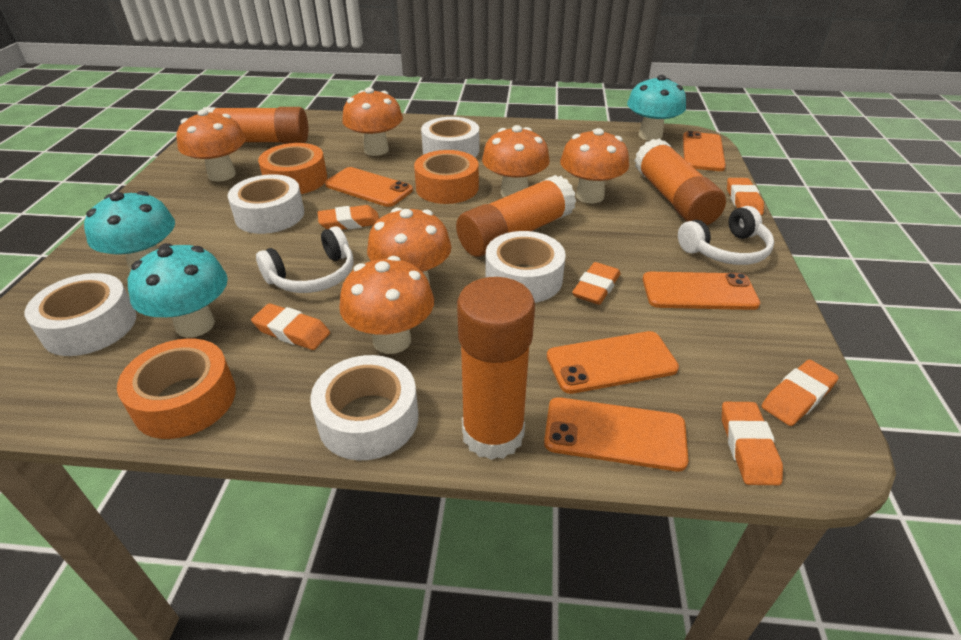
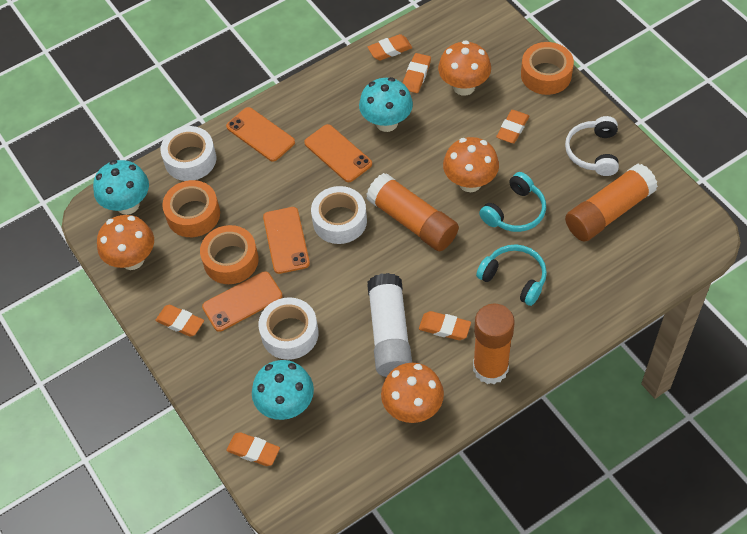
orange glue stick: [203,107,308,144] [456,175,576,257] [457,277,535,460] [634,138,726,225] = 4 -> [366,173,459,251] [473,303,515,384] [565,164,658,242] = 3
orange mushroom: [177,109,246,182] [339,256,434,354] [342,87,403,156] [367,207,452,284] [482,125,550,197] [560,128,629,203] = 6 -> [97,215,154,270] [381,363,444,423] [438,40,491,96] [443,137,499,192] = 4
orange phone: [325,167,413,207] [544,397,688,471] [547,331,679,394] [643,272,760,310] [683,131,726,171] = 5 -> [202,271,283,332] [226,107,295,162] [263,207,310,274] [304,124,372,182] = 4
turquoise headphones: none = 0 -> [476,245,547,306] [479,172,546,232] = 2
white glue stick: none = 0 -> [367,273,412,377] = 1
white headphones: [256,226,353,293] [678,206,774,265] = 2 -> [565,116,619,176] = 1
white tape: [25,273,136,356] [227,174,304,234] [310,355,418,460] [421,117,479,157] [485,231,566,303] = 5 -> [160,126,216,181] [259,297,319,360] [311,186,367,244] = 3

